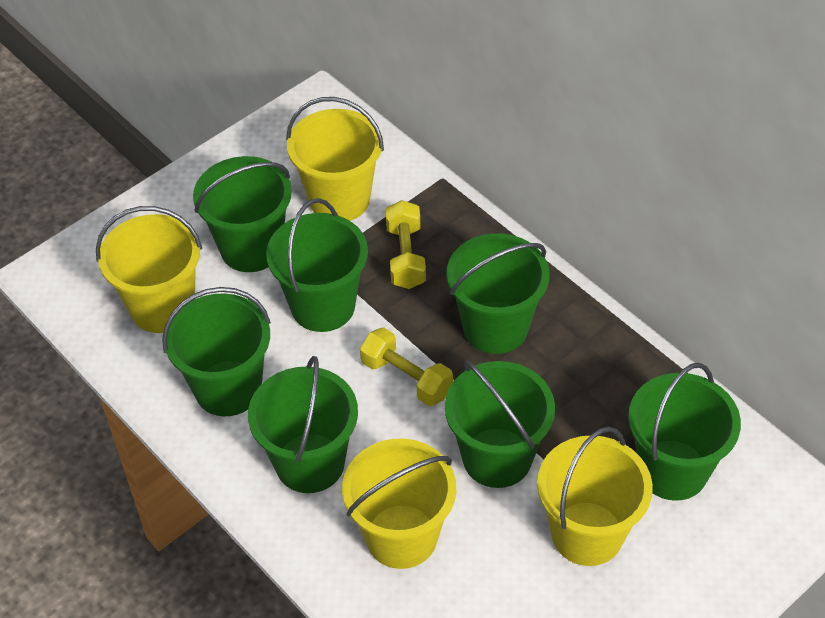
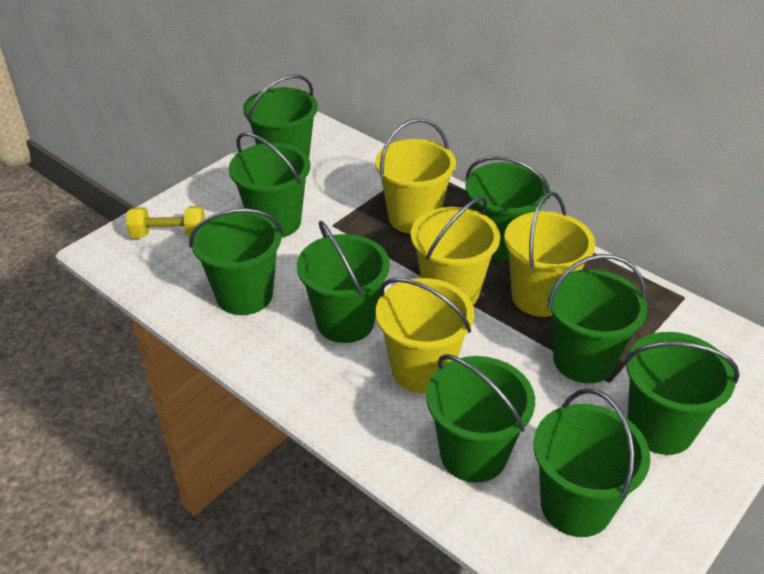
green bucket: [162,287,271,416] [193,156,292,272] [248,356,358,493] [266,198,368,332] [445,360,555,488] [447,233,550,354] [628,363,741,501] = 7 -> [189,208,283,315] [229,132,310,238] [243,75,318,158] [297,221,390,343] [426,354,535,483] [465,156,550,261] [533,388,651,537] [547,254,647,383] [624,332,739,455] = 9
yellow dumbbell: [360,328,453,406] [385,200,426,289] = 2 -> [126,206,205,238] = 1

